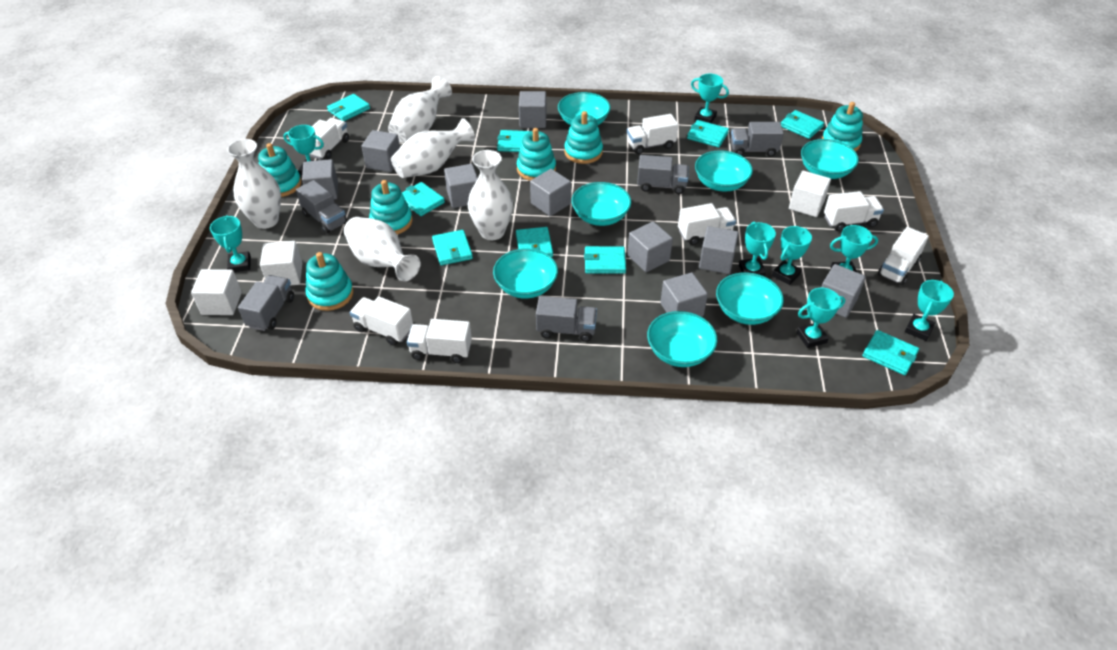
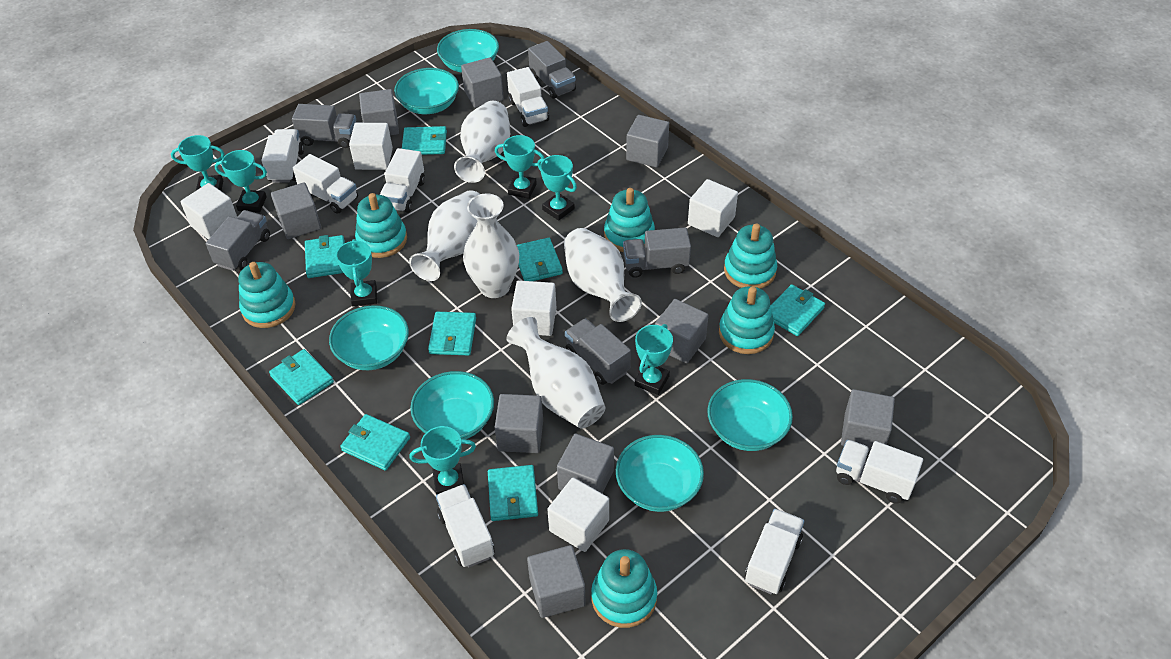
turquoise bowl: [493,249,558,298] [558,92,611,125] [572,182,631,226] [647,311,717,367] [695,150,753,192] [716,272,784,325] [801,139,859,179] = 7 -> [329,305,409,370] [394,68,459,114] [410,371,494,439] [437,29,499,73] [616,435,704,512] [707,379,793,451] = 6
turquoise trophy: [210,215,251,272] [283,125,324,175] [691,74,729,123] [739,222,776,277] [772,226,812,285] [797,288,845,348] [830,225,878,272] [905,280,954,341] = 8 -> [171,135,225,191] [215,150,267,212] [336,239,377,306] [409,426,476,495] [495,135,545,199] [537,155,577,221] [635,324,673,395] = 7
turquoise wallet: [327,94,370,121] [402,182,445,216] [432,230,473,265] [497,130,532,152] [516,227,553,257] [584,246,626,274] [687,120,729,148] [781,110,824,139] [863,330,919,375] = 9 -> [269,349,334,405] [305,235,345,278] [340,414,410,471] [402,126,447,155] [428,312,476,355] [488,465,538,521] [517,238,563,281] [771,284,825,336] = 8
white cube: [191,269,242,315] [260,241,302,286] [789,171,831,217] = 3 -> [180,183,237,240] [349,123,393,170] [511,280,556,336] [547,477,609,552] [688,179,738,237] = 5

